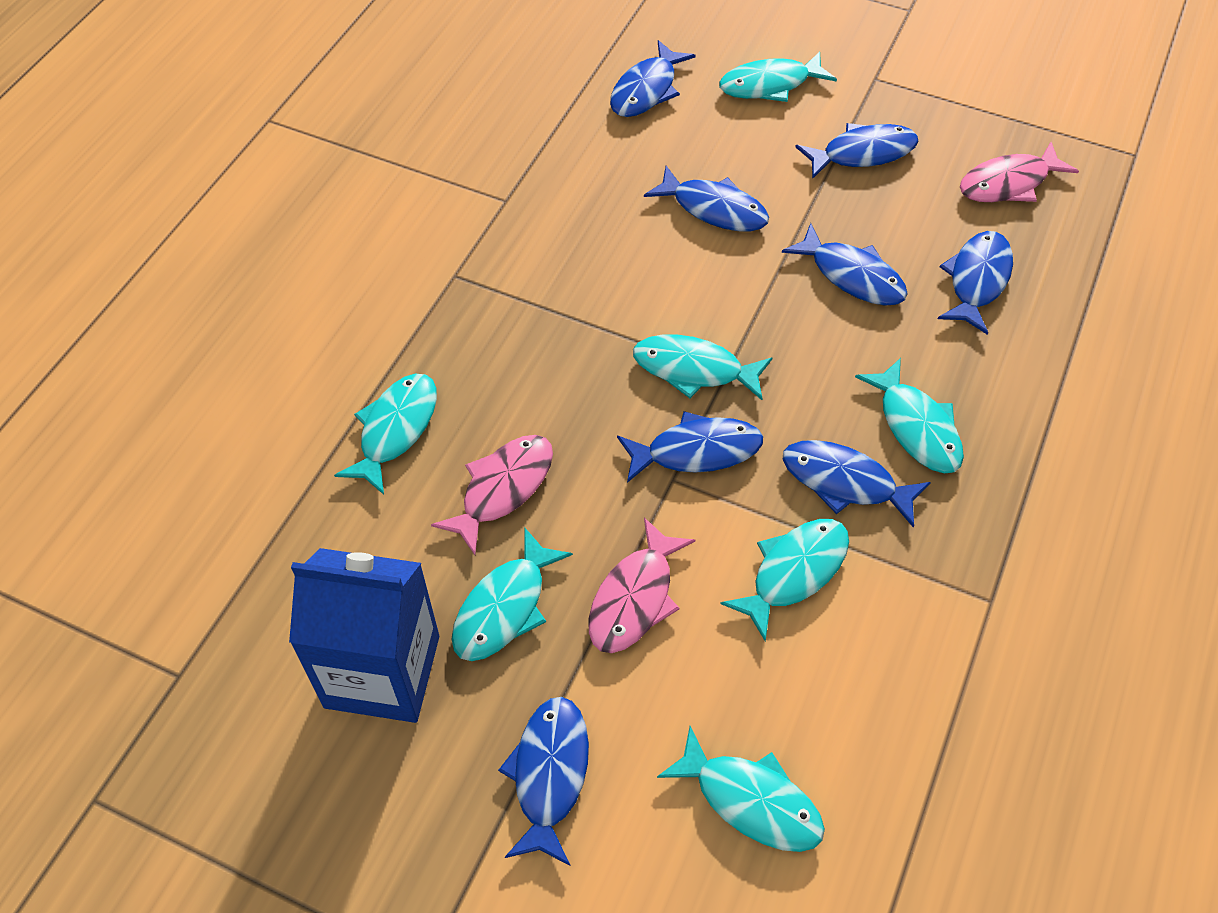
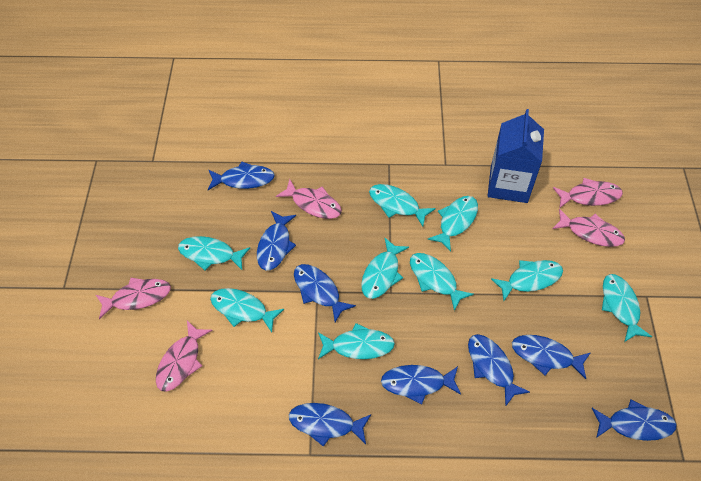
pink fish: [431,435,553,555] [589,518,695,653] [960,142,1079,202] = 3 -> [96,278,171,319] [156,321,212,392] [276,179,342,219] [552,209,625,247] [553,178,623,208] = 5
turquoise fish: [334,374,437,495] [452,528,573,661] [633,335,772,400] [657,726,825,852] [719,51,837,102] [720,519,849,641] [855,358,964,473] = 7 -> [178,236,250,271] [210,288,284,332] [318,323,395,359] [361,238,409,299] [369,184,436,227] [410,253,474,311] [427,196,478,252] [491,260,563,301] [602,274,652,342] = 9

